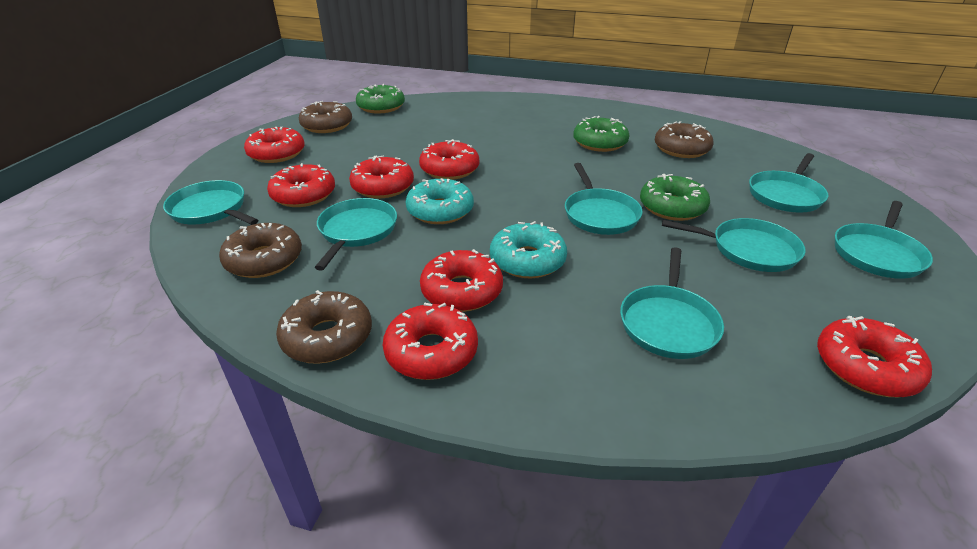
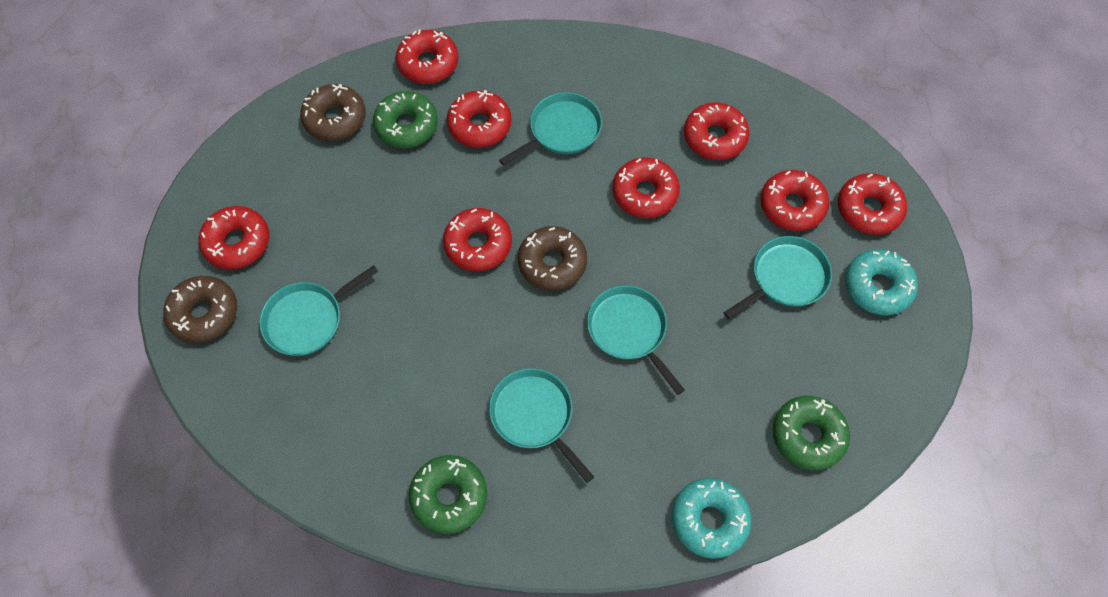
brown donut: [219,223,302,278] [276,290,372,364] [299,101,352,133] [655,121,714,158] = 4 -> [163,276,237,343] [300,84,366,141] [518,226,587,291] = 3
red donut: [244,127,305,163] [267,163,335,207] [349,155,414,198] [383,303,478,380] [419,140,479,180] [420,249,503,312] [817,316,932,397] = 7 -> [199,206,269,270] [396,30,458,84] [443,208,512,271] [447,90,511,148] [612,157,680,218] [684,103,750,160] [760,170,829,231] [838,173,907,235] = 8
turquoise pan: [163,180,258,225] [315,198,397,271] [565,163,643,235] [620,247,724,359] [662,218,806,272] [749,153,828,212] [835,201,933,279] = 7 -> [260,265,378,356] [489,368,594,483] [499,92,602,166] [587,285,685,395] [724,236,832,319] = 5

